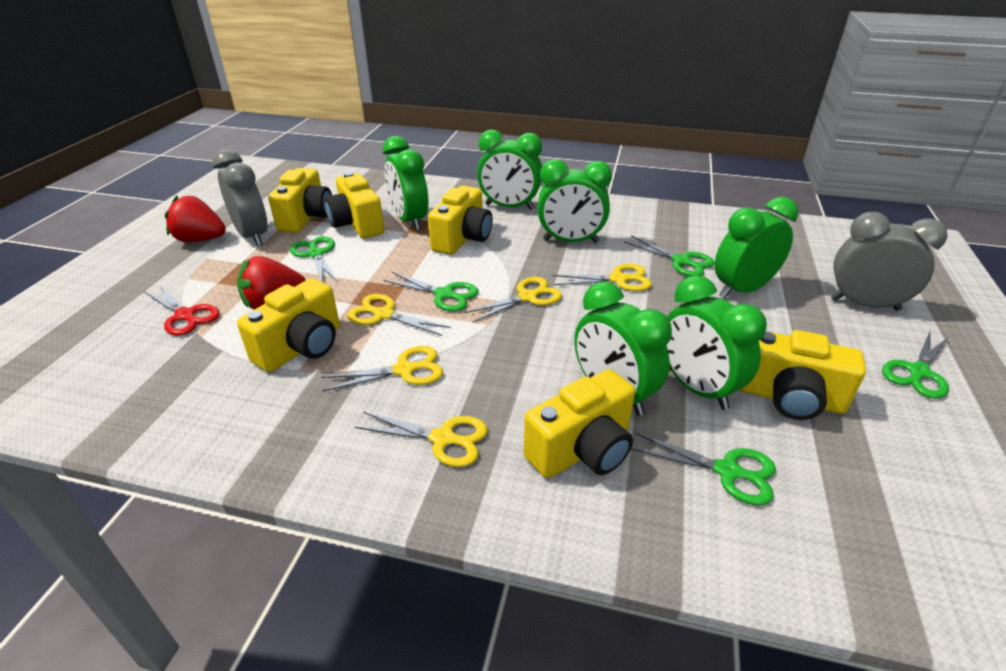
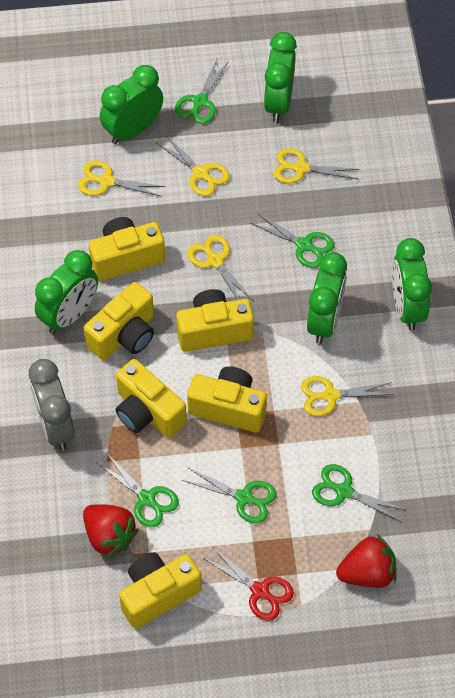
green clock: [383,136,428,230] [477,130,542,210] [537,159,612,243] [574,281,672,416] [666,275,767,410] [714,197,798,299] = 6 -> [35,250,98,334] [100,65,163,144] [264,32,297,122] [307,252,347,344] [392,238,432,331] = 5
grey clock: [212,149,267,246] [831,212,947,311] = 2 -> [29,359,75,450] = 1

